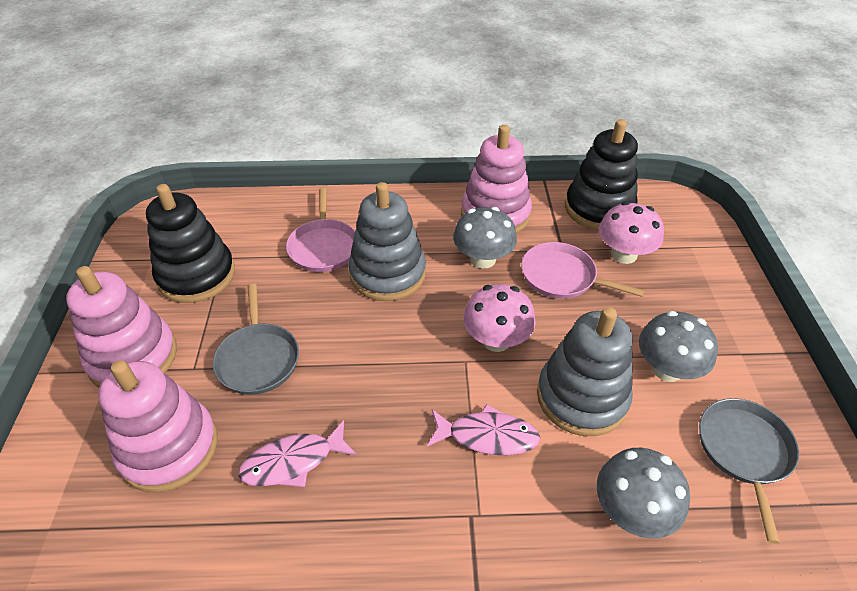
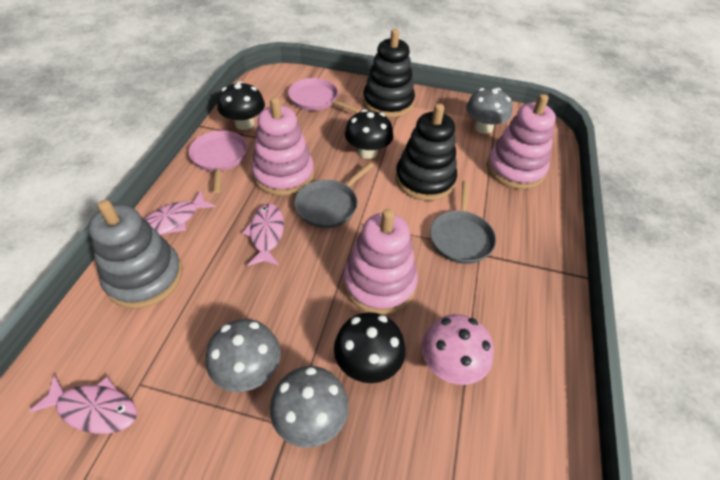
black mushroom: none = 0 -> [217,81,265,130] [334,312,406,383] [345,109,394,159] = 3
grey stacking toy: [348,182,426,301] [537,307,633,436] = 2 -> [88,200,182,309] = 1
pink fish: [238,420,357,487] [427,404,540,455] = 2 -> [28,375,137,434] [144,191,216,235] [242,204,284,266] = 3
pink mushroom: [463,284,536,352] [599,202,664,264] = 2 -> [422,314,494,385] = 1

